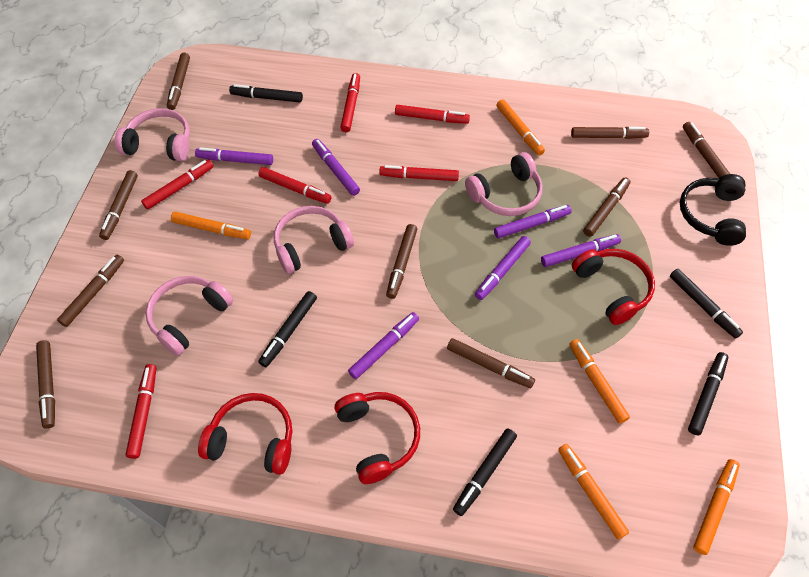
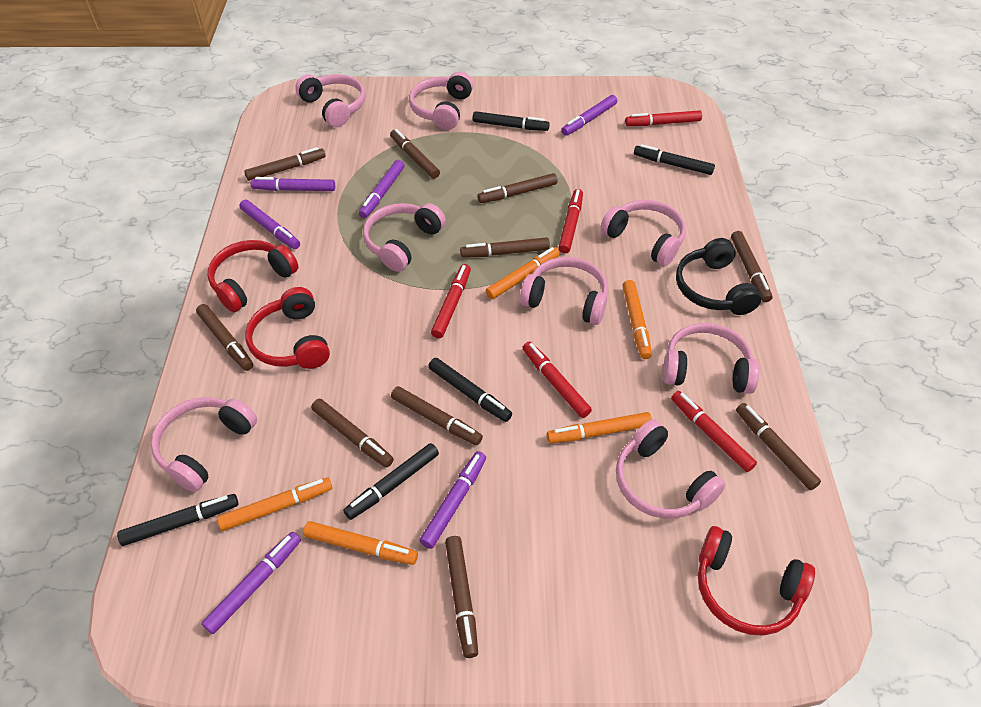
brown marker: [36,340,55,429] [57,255,124,327] [99,170,138,240] [167,53,190,110] [386,224,417,299] [447,338,535,388] [571,127,649,139] [583,177,631,237] [683,122,730,178] = 9 -> [196,304,253,371] [244,147,326,181] [311,399,394,467] [390,129,440,179] [391,386,483,445] [445,536,478,658] [460,237,550,258] [477,173,558,203] [731,231,773,302] [736,403,821,490] = 10
pink headphones: [115,108,190,162] [146,276,233,356] [274,206,354,274] [465,152,543,216] = 4 -> [151,397,257,492] [295,74,366,127] [363,203,446,272] [409,72,473,130] [520,257,608,325] [600,200,686,266] [616,419,726,519] [663,323,759,394] = 8
red marker: [125,364,156,459] [141,159,214,210] [259,167,331,204] [340,73,360,132] [379,165,459,181] [395,105,470,124] = 6 -> [431,264,471,338] [522,342,592,418] [558,189,583,254] [625,110,702,126] [671,391,757,472] = 5

